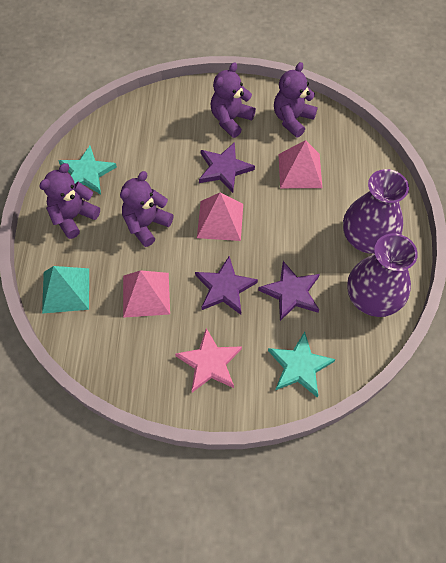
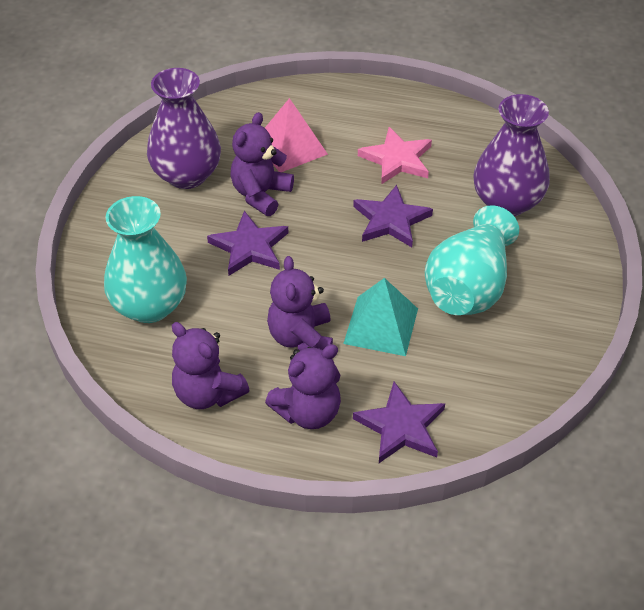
pink pyramid: [123,270,170,318] [197,192,243,241] [278,140,322,188] = 3 -> [265,98,328,172] = 1
turquoise star: [58,146,117,195] [268,332,335,397] = 2 -> none = 0
turquoise vase: none = 0 -> [104,196,187,323] [425,205,519,315] = 2

